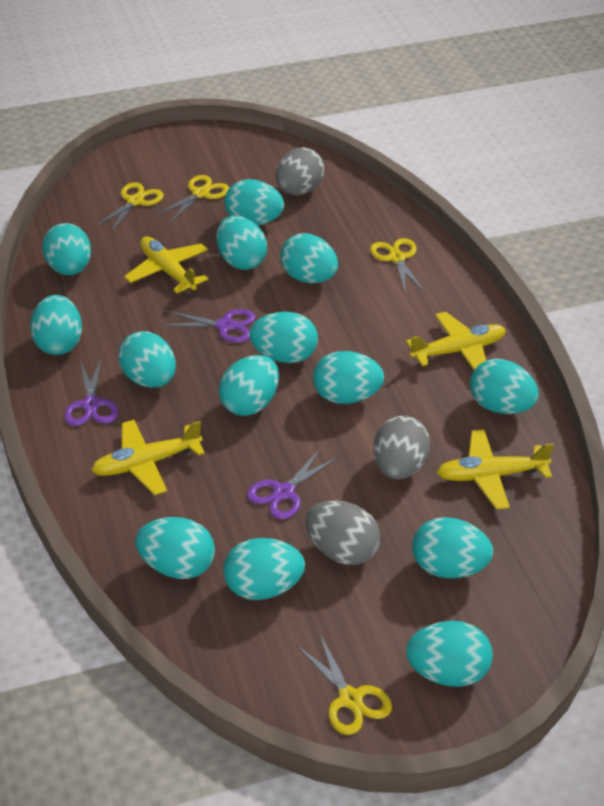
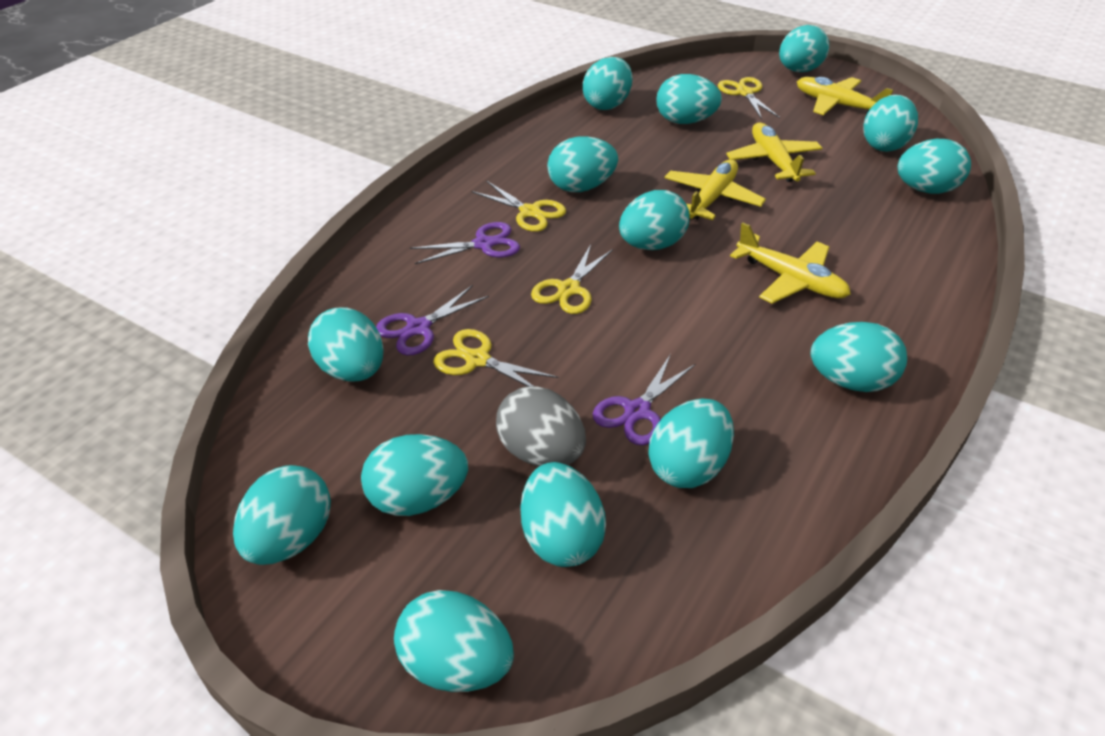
grey egg: [276,147,324,195] [306,501,380,565] [373,415,430,480] = 3 -> [496,386,586,466] = 1

